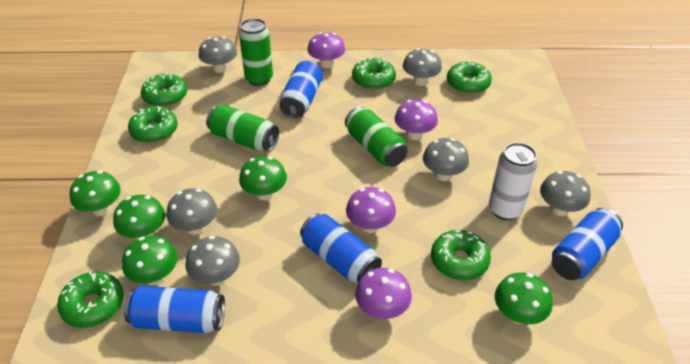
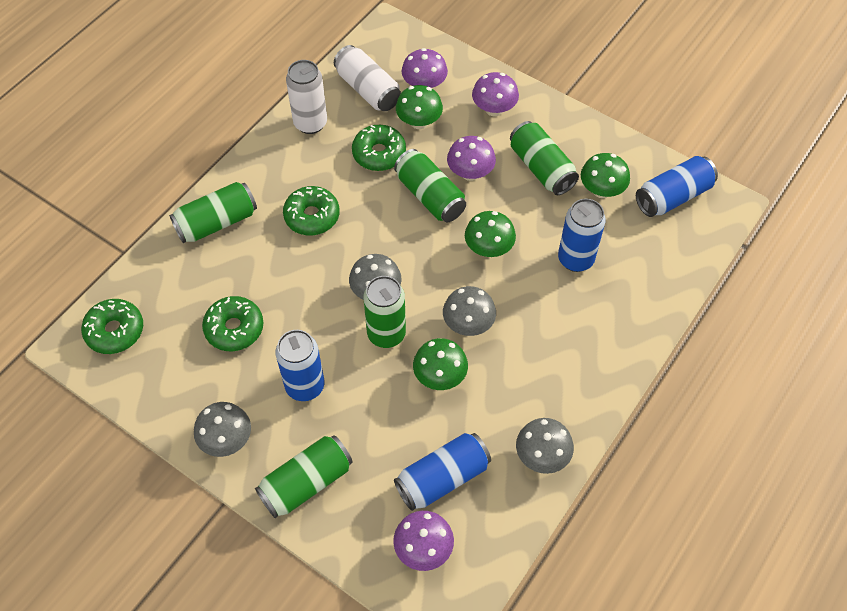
green can: [206,104,279,152] [239,18,273,86] [345,106,408,167] = 3 -> [169,182,257,243] [255,435,353,518] [363,276,406,348] [394,149,466,222] [510,121,579,195] = 5
green donut: [57,272,124,328] [128,106,178,143] [141,73,187,107] [352,57,396,90] [431,230,491,280] [447,60,492,94] = 6 -> [81,299,143,354] [202,296,263,351] [283,186,340,236] [352,125,406,171] = 4
green mushroom: [70,171,121,216] [113,195,165,239] [122,236,177,285] [239,156,287,201] [495,272,553,324] = 5 -> [396,85,443,129] [413,338,468,390] [465,211,516,257] [581,153,630,198] = 4
grey mushroom: [167,188,217,235] [185,236,240,286] [199,36,237,73] [403,48,442,86] [423,138,469,181] [540,171,591,216] = 6 -> [194,402,251,457] [349,254,402,300] [443,286,496,336] [516,418,574,474] = 4
white can: [489,143,538,220] = 1 -> [286,60,327,134] [334,45,401,111] = 2

